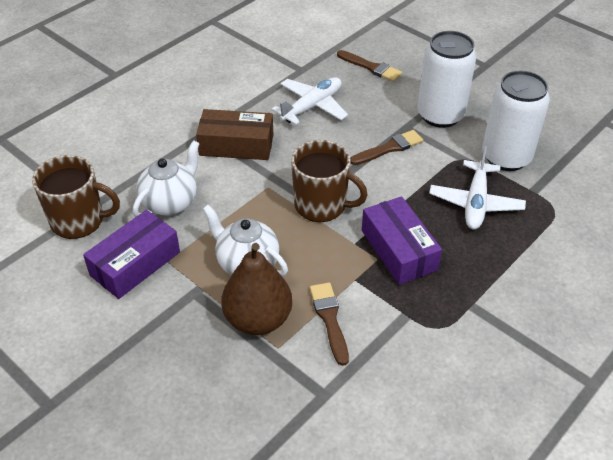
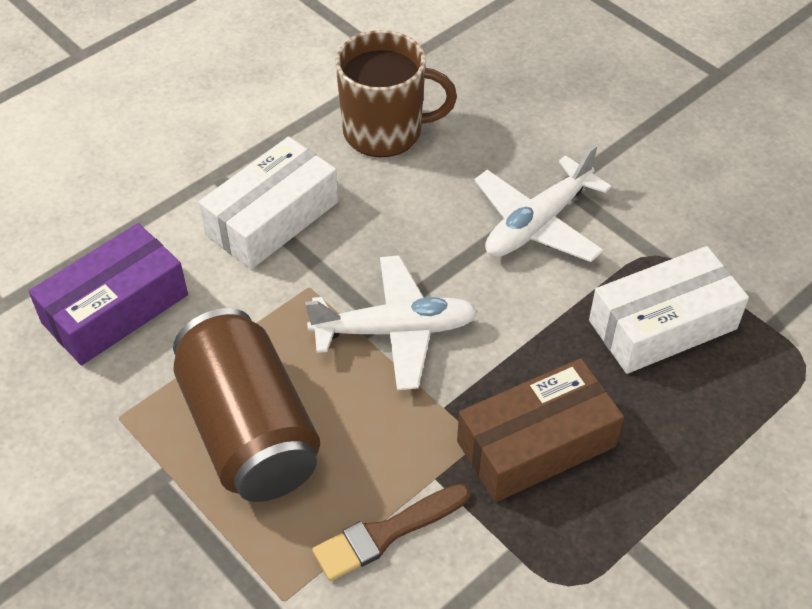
brown brush: [310,282,349,366] [337,50,402,82] [350,130,423,165] = 3 -> [312,484,470,581] = 1
brown can: none = 0 -> [173,308,320,502] = 1
brown mug: [32,155,120,239] [291,140,368,222] = 2 -> [335,30,457,157] = 1
brown pear: [221,243,292,335] = 1 -> none = 0
purple box: [83,210,180,299] [362,196,442,285] = 2 -> [29,223,188,365] = 1
white box: none = 0 -> [199,137,338,269] [589,246,749,374] = 2
white can: [417,31,477,128] [482,71,550,171] = 2 -> none = 0
white teapot: [133,140,200,217] [202,205,288,276] = 2 -> none = 0

